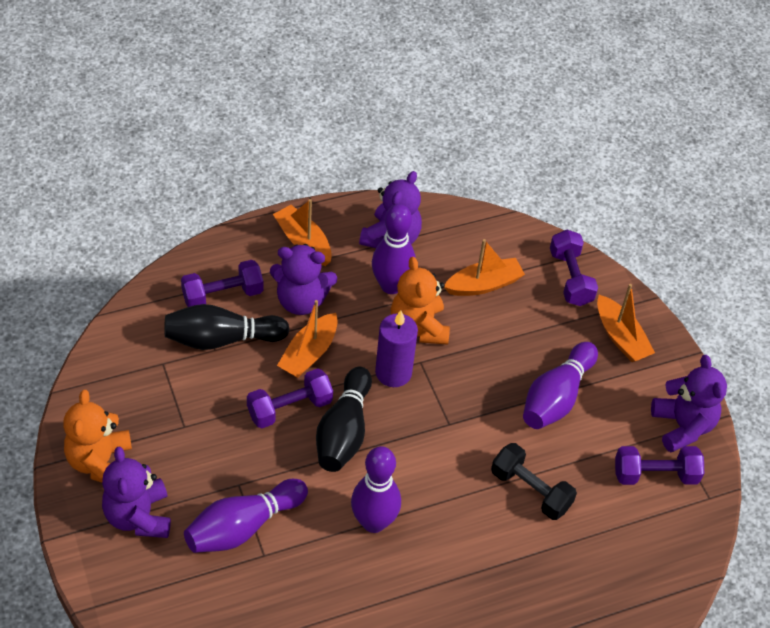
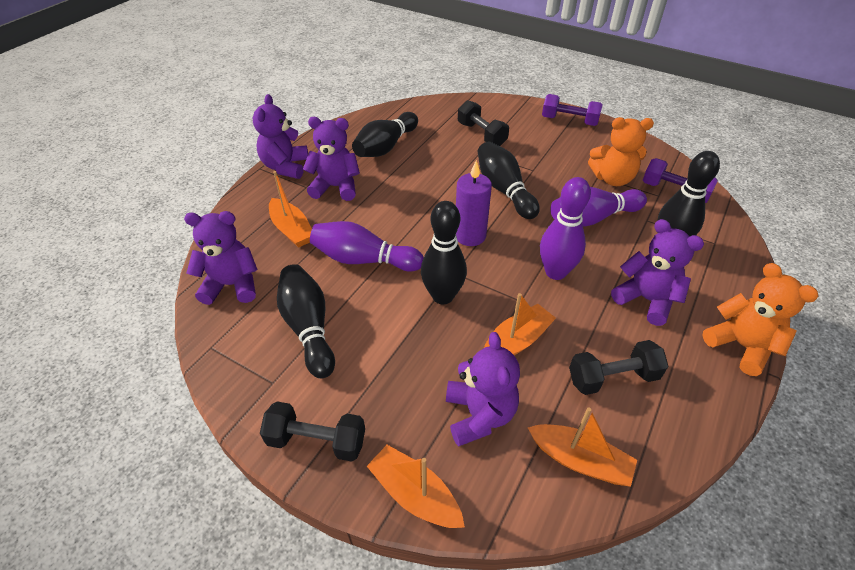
black bowling pin: [164,304,290,350] [316,367,372,472] = 2 -> [277,264,335,379] [352,112,418,157] [421,201,467,304] [478,141,540,219] [657,151,720,236] = 5
black dumbbell: [491,443,577,520] = 1 -> [260,401,365,462] [458,100,509,146] [569,340,668,395] = 3
purple bowling pin: [184,479,308,553] [351,446,401,533] [372,204,416,294] [523,342,598,429] = 4 -> [310,221,424,272] [540,177,591,280] [550,187,647,226] = 3
purple dumbbell: [181,260,263,307] [247,368,333,428] [550,230,598,306] [615,446,704,485] = 4 -> [542,94,603,126] [643,158,718,203] = 2
purple teddy bear: [102,447,171,538] [270,244,337,315] [359,171,422,248] [651,355,727,452] = 4 -> [184,211,258,305] [253,94,308,179] [303,117,360,201] [446,332,520,447] [611,219,704,326] = 5

